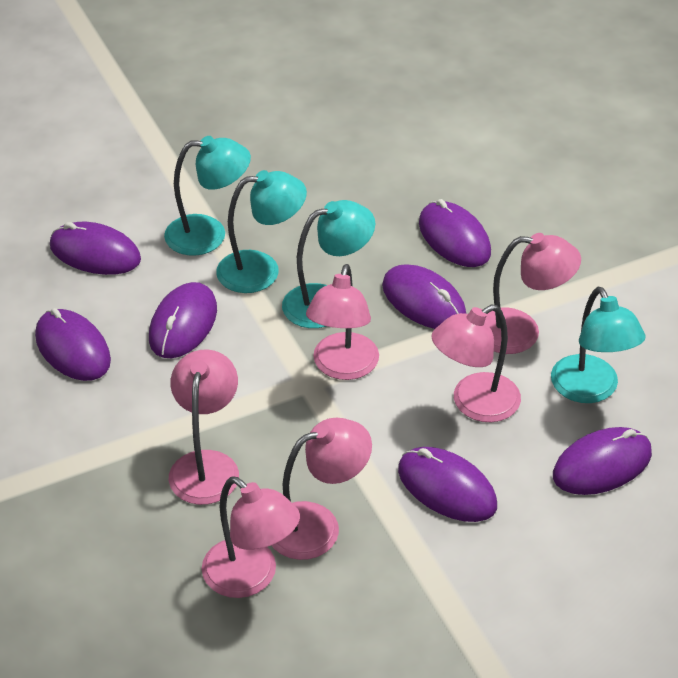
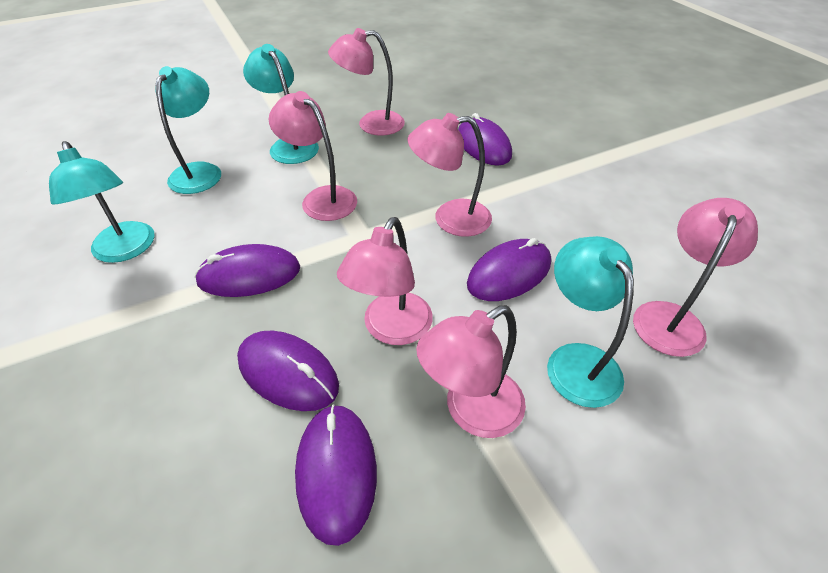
purple mouse: [35,308,111,381] [50,222,141,275] [149,282,217,358] [382,264,466,329] [398,447,497,522] [419,199,491,267] [553,427,652,495] = 7 -> [194,244,300,297] [237,330,339,411] [295,404,377,546] [458,113,512,166] [467,238,551,301] = 5

